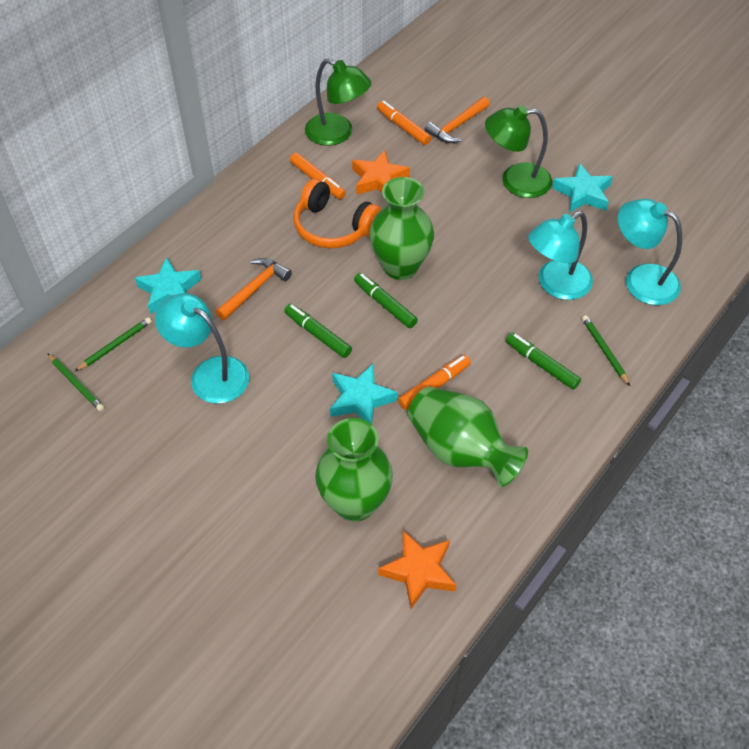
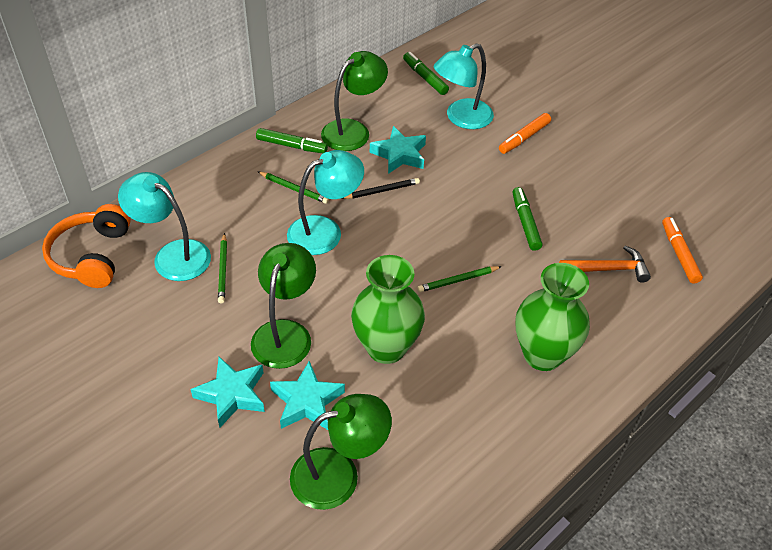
black pencil: none = 0 -> [341,178,420,199] = 1
green lamp: [305,58,371,146] [485,105,552,198] = 2 -> [251,243,316,369] [290,394,392,510] [321,51,388,151] = 3
green vase: [315,418,393,522] [369,177,434,280] [408,387,528,487] = 3 -> [351,255,425,364] [516,263,590,371] = 2
orange hammer: [216,258,292,320] [425,97,490,143] = 2 -> [559,246,651,283] = 1
orange marker: [290,153,346,199] [377,101,431,145] [398,355,471,410] = 3 -> [499,113,551,154] [662,217,703,284] = 2
orange star: [352,150,410,195] [378,531,456,609] = 2 -> none = 0

